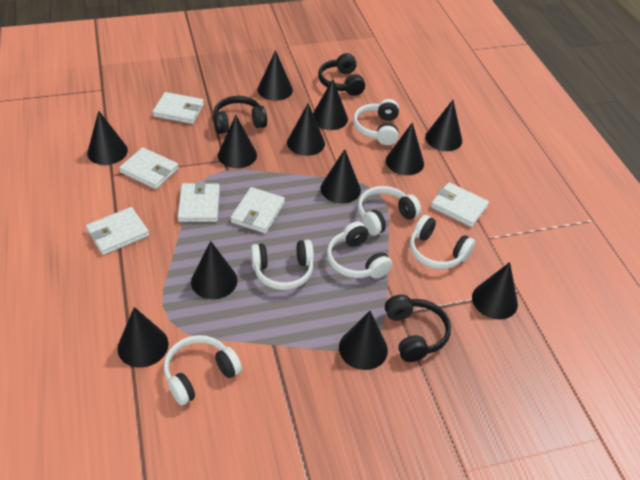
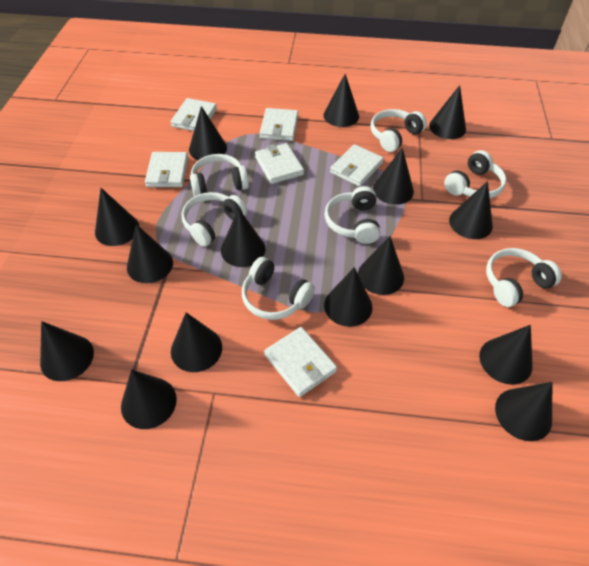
black cone: [87,110,128,165] [117,307,169,368] [191,241,237,299] [218,115,257,168] [258,50,293,101] [287,103,325,156] [313,79,348,130] [321,149,361,204] [339,311,388,370] [386,122,424,175] [425,100,462,151] [472,262,518,320] = 12 -> [40,321,94,381] [95,188,139,246] [121,369,177,429] [127,224,173,283] [171,312,222,372] [189,106,227,160] [221,208,266,267] [324,74,359,127] [324,267,373,327] [358,236,404,295] [373,148,414,205] [429,85,466,139] [449,181,493,239] [479,325,533,385] [495,382,552,441] = 15
black headphones: [213,96,267,134] [318,53,365,96] [385,295,451,362] = 3 -> none = 0
white headphones: [164,335,242,405] [251,240,314,290] [327,221,393,279] [353,99,399,145] [358,186,421,236] [410,215,475,269] = 6 -> [182,192,247,247] [190,154,249,197] [242,257,315,320] [325,186,380,244] [371,109,427,152] [444,150,507,198] [486,248,562,307] = 7

